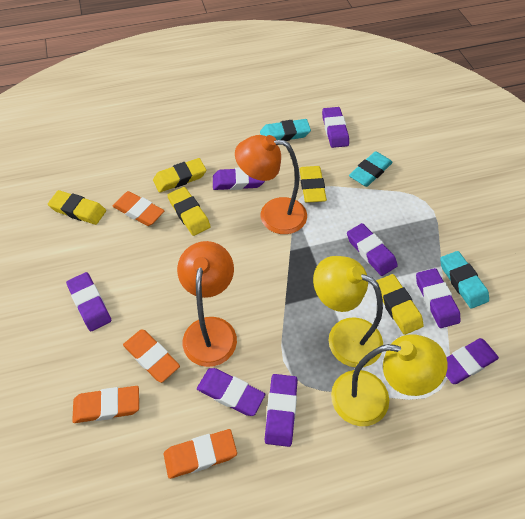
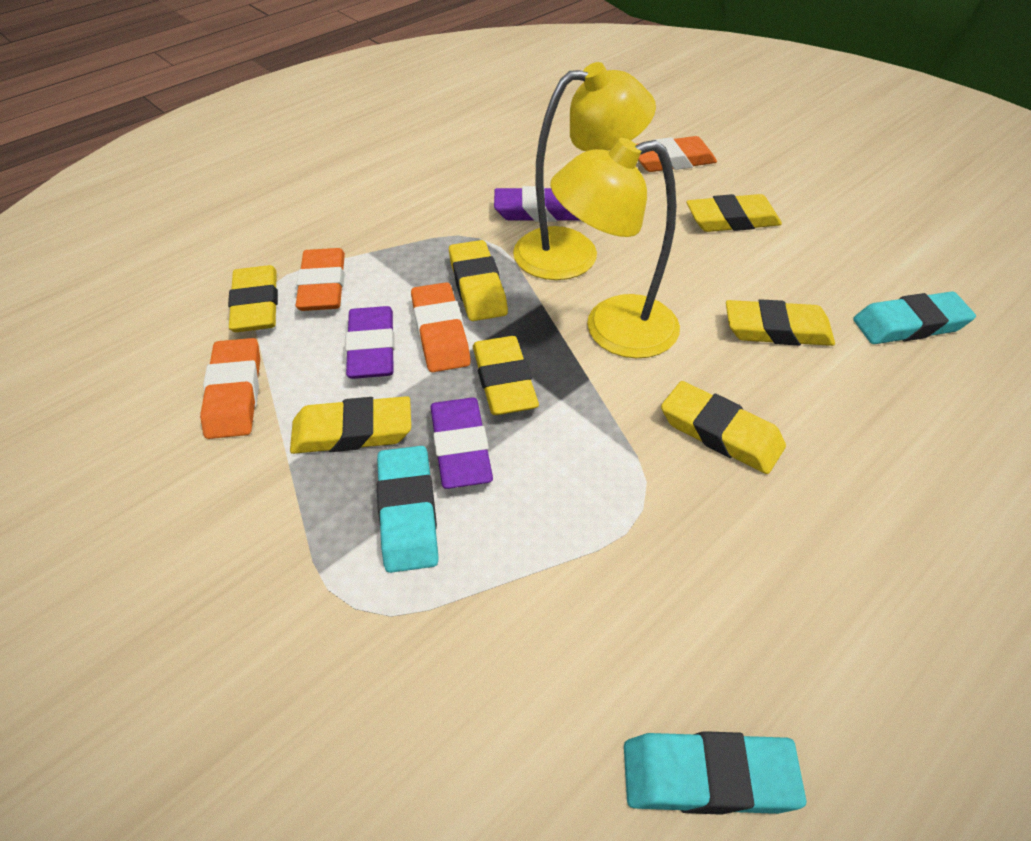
orange lamp: [177,241,237,367] [235,135,307,234] = 2 -> none = 0
purple eraser: [66,272,111,331] [197,368,265,416] [213,167,265,190] [265,374,298,447] [322,107,349,148] [347,223,398,276] [416,268,461,328] [446,338,499,384] = 8 -> [345,306,395,379] [431,398,493,489] [494,186,581,222] = 3
yellow eraser: [48,190,106,225] [153,158,206,193] [167,187,211,236] [299,166,327,203] [376,274,424,335] = 5 -> [228,265,278,332] [290,396,411,454] [449,240,508,321] [473,336,539,415] [661,381,786,474] [686,194,782,232] [726,299,835,346] = 7

